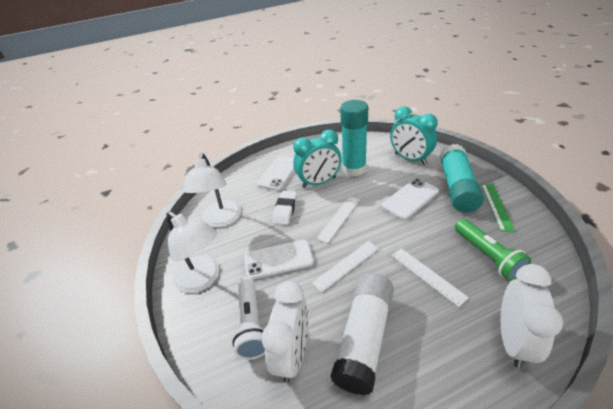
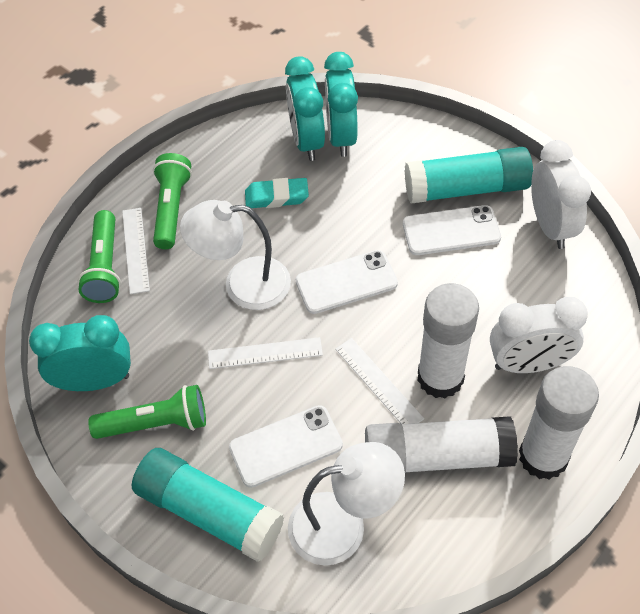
green flashlight: [455,219,531,281] = 1 -> [78,210,121,303] [88,385,206,439] [153,153,192,249] = 3
green ruler: [481,184,515,232] = 1 -> none = 0
turquoise clock: [293,130,341,188] [390,106,438,165] = 2 -> [29,315,131,391] [285,56,325,161] [324,52,358,157] = 3
turquoise eraser: none = 0 -> [245,178,309,208] = 1
white eraser: [272,191,297,225] = 1 -> none = 0
white flashlight: [232,277,265,360] = 1 -> none = 0
white glue stick: [330,273,394,395] = 1 -> [365,416,518,472] [417,283,479,399] [519,366,599,480] = 3

